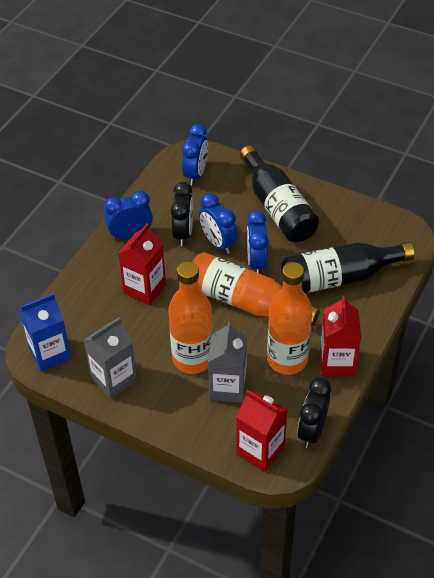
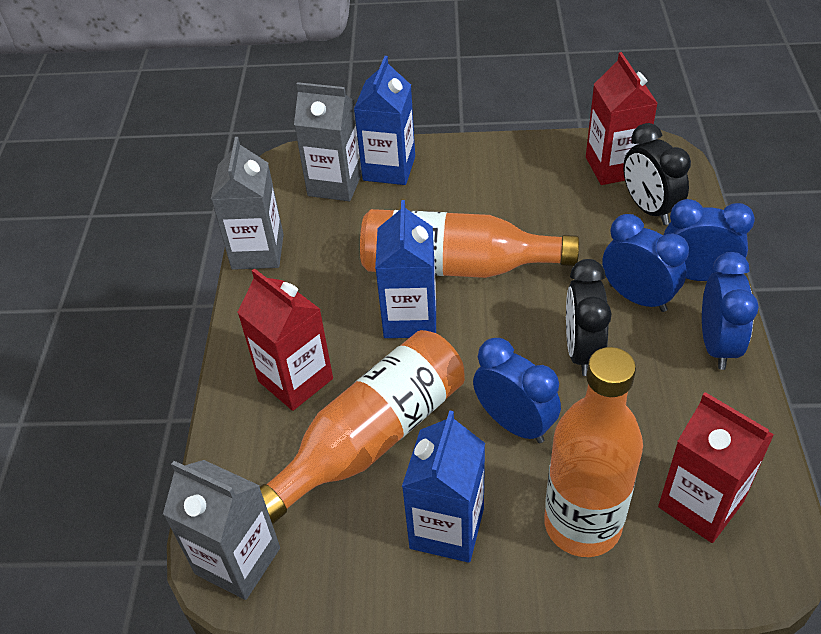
black bottle: [240,145,319,242] [281,242,415,293] = 2 -> none = 0
blue carton: [19,293,71,372] = 1 -> [354,56,415,185] [375,200,436,338] [402,410,485,563] = 3
grey carton: [84,317,137,399] [208,321,247,403] = 2 -> [163,460,280,600] [211,137,284,270] [294,82,362,201] = 3

